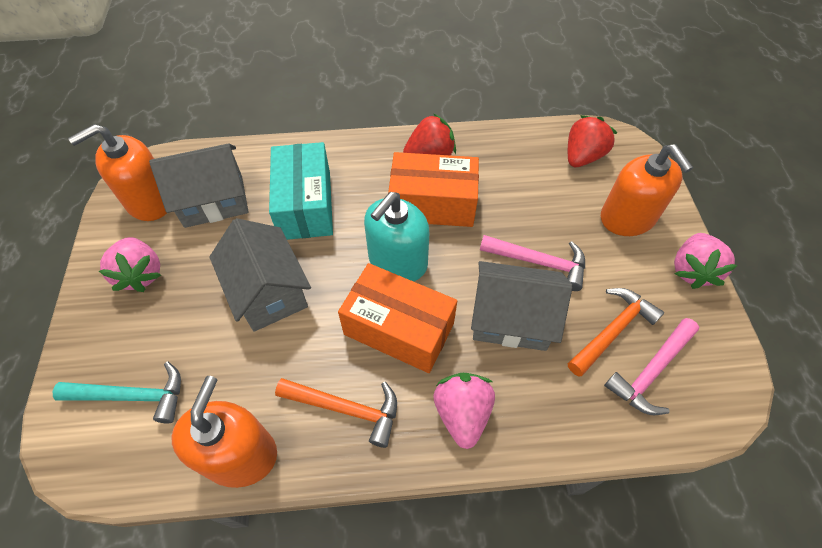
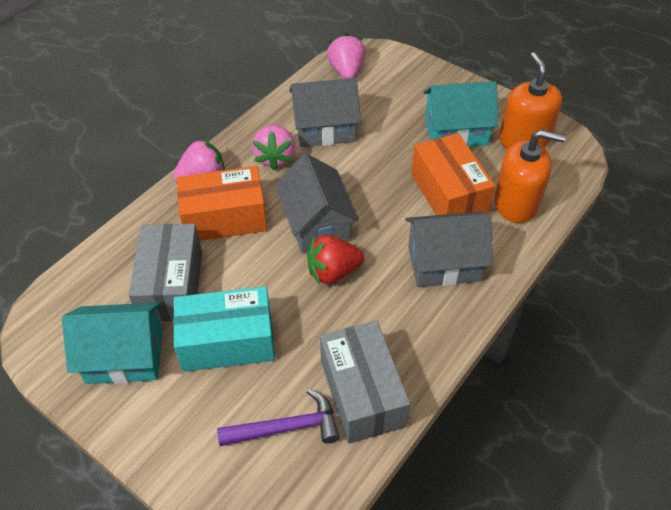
grey box: none = 0 -> [129,224,202,322] [320,321,410,444] = 2
orange hammer: [275,378,397,448] [568,288,664,377] = 2 -> none = 0
orange soap dispenser: [68,124,167,221] [171,376,277,488] [601,144,693,236] = 3 -> [494,130,566,223] [499,52,562,149] = 2
pink hammer: [480,235,585,291] [604,318,699,415] = 2 -> none = 0
purple hammer: none = 0 -> [217,389,340,446] = 1
red strawberry: [403,113,456,156] [568,115,617,167] = 2 -> [307,235,364,284] = 1
turquoise hammer: [53,362,181,423] = 1 -> none = 0
turquoise house: none = 0 -> [62,302,163,384] [423,81,498,147] = 2
turquoise soap dispenser: [364,192,429,282] = 1 -> none = 0

